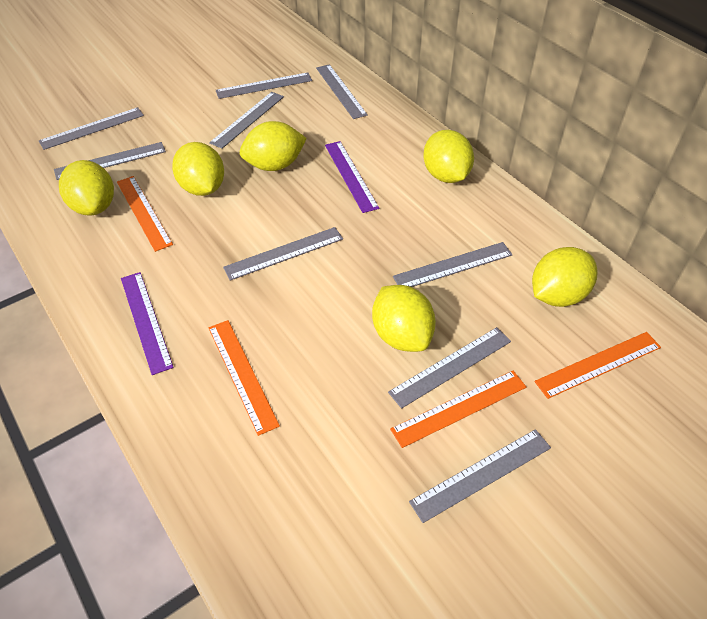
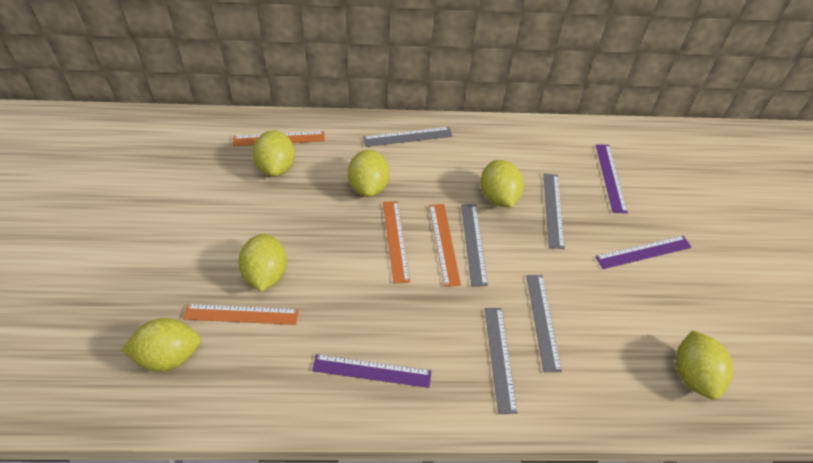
grey ruler: [39,107,144,150] [54,142,166,180] [209,92,284,149] [216,72,312,99] [223,227,343,281] [316,64,368,119] [388,327,511,409] [393,242,513,287] [409,429,551,523] = 9 -> [363,127,452,147] [461,204,488,286] [485,308,517,414] [526,275,562,372] [543,174,565,249] = 5
purple ruler: [121,272,174,375] [325,141,379,213] = 2 -> [312,354,431,388] [595,236,692,269] [596,144,628,213] = 3

